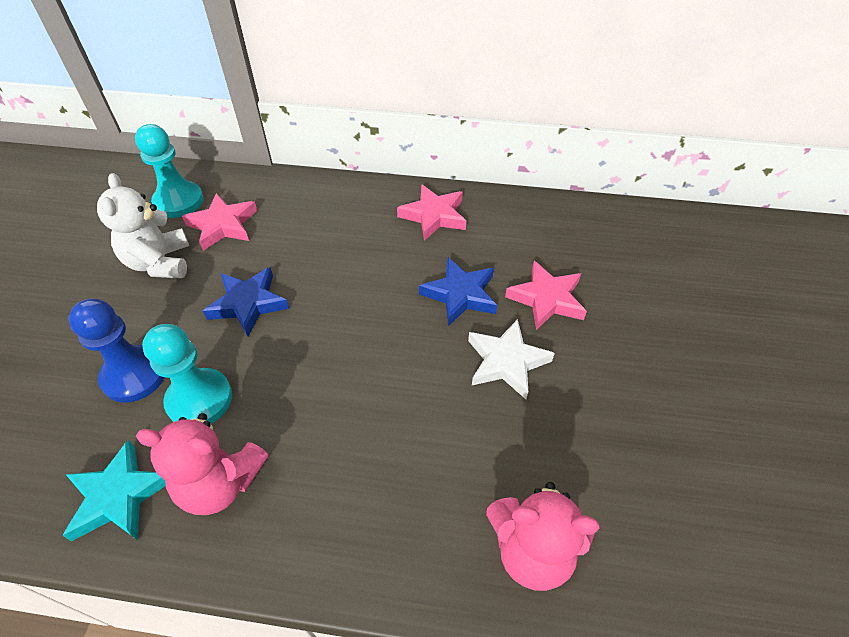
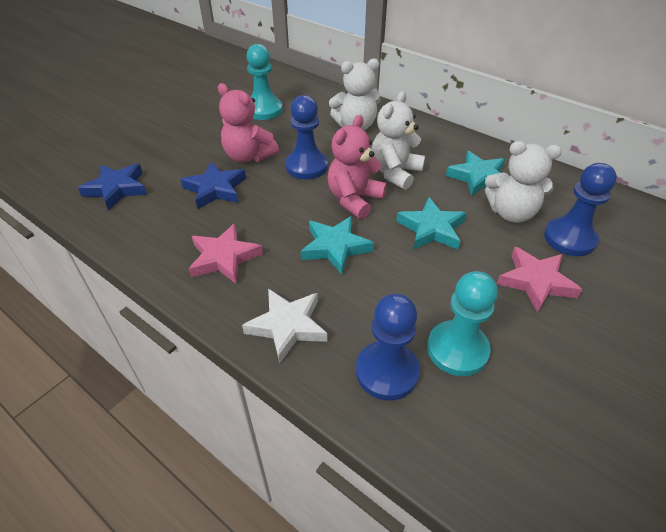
blue pawn: [68,299,165,403] = 1 -> [285,95,328,179] [356,294,420,401] [544,163,617,256] = 3
pink star: [182,193,257,251] [397,184,466,241] [505,261,587,330] = 3 -> [189,223,263,284] [497,247,582,313] = 2
turquoise star: [62,440,166,542] = 1 -> [301,216,374,275] [396,197,466,250] [446,151,505,196] = 3
white teddy bear: [97,173,189,278] = 1 -> [329,59,381,130] [372,91,425,190] [485,141,562,223] = 3

